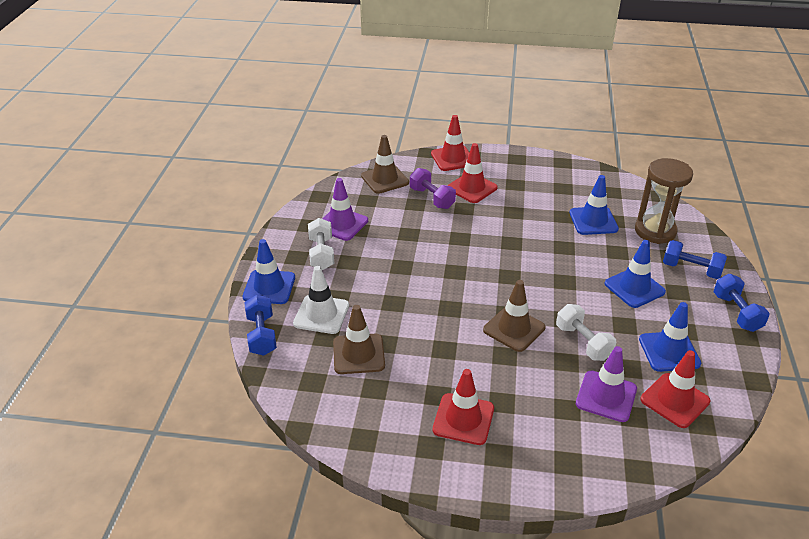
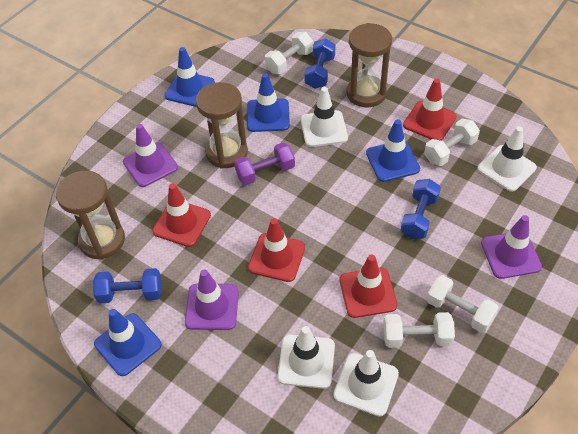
brown hourglass: [635,158,693,244] = 1 -> [56,171,125,260] [196,82,248,169] [347,23,392,107] = 3
brown traffic cone: [333,305,385,374] [361,135,409,194] [483,280,545,352] = 3 -> none = 0
purple traffic cone: [322,178,368,241] [576,346,637,422] = 2 -> [123,124,178,187] [185,269,239,330] [481,215,542,279] = 3
white dumbbell: [308,218,334,270] [556,304,616,361] = 2 -> [265,32,313,74] [383,312,455,348] [424,119,480,166] [426,275,499,333] = 4
white traffic cone: [293,266,349,334] = 1 -> [277,326,335,389] [301,87,348,147] [333,350,399,417] [477,126,537,192] = 4

